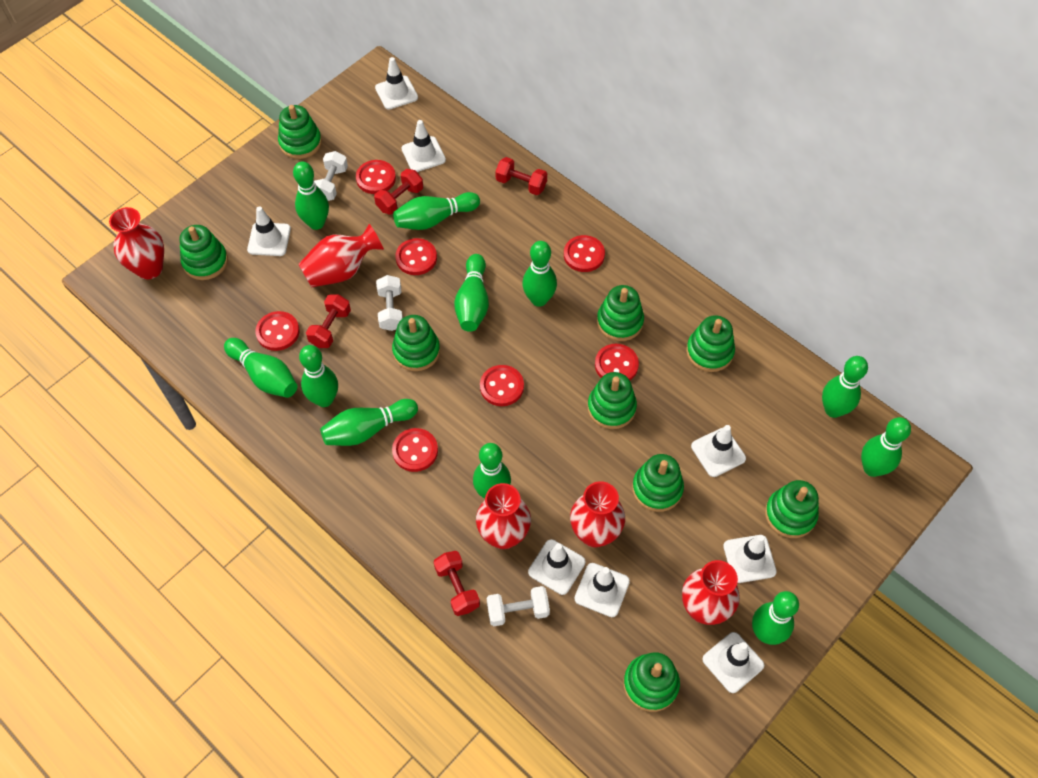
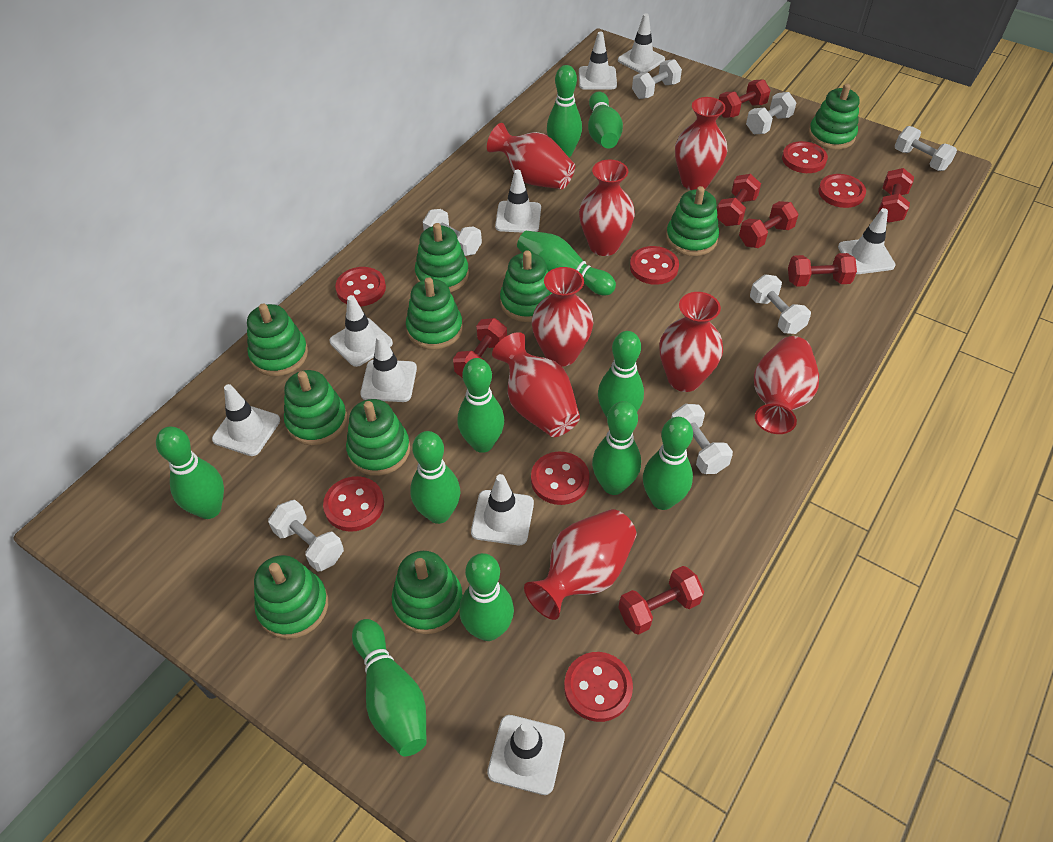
green stacking toy: [179,225,228,280] [278,105,322,159] [392,315,440,371] [587,372,637,429] [597,285,644,341] [623,652,680,712] [632,454,684,512] [686,315,735,372] [765,480,819,538] = 9 -> [247,304,308,376] [254,555,328,639] [284,370,347,445] [346,399,410,476] [392,551,463,634] [406,277,463,350] [415,223,469,292] [500,250,552,322] [666,186,719,256] [808,83,860,150] = 10
red dumbbell: [306,294,351,348] [374,169,423,215] [434,551,480,616] [495,157,547,195] = 4 -> [453,318,507,378] [618,566,704,635] [717,174,761,226] [719,79,771,118] [739,201,798,248] [788,253,857,287] [878,168,914,223] = 7
red vase: [109,207,164,279] [298,224,384,287] [476,483,531,549] [570,481,625,548] [682,560,740,625] = 5 -> [487,123,575,189] [492,332,580,437] [524,509,637,620] [532,267,593,367] [579,160,635,256] [660,292,723,392] [675,97,728,190] [754,336,819,434] = 8
white dumbbell: [314,151,348,201] [376,275,403,331] [487,586,550,626] = 3 -> [268,500,344,572] [423,209,482,256] [632,59,682,99] [671,404,733,474] [746,92,796,134] [750,275,811,334] [895,126,957,171] = 7
white traffic cone: [247,206,291,256] [375,57,418,110] [402,120,446,172] [528,539,585,595] [574,563,630,617] [691,425,746,477] [702,632,764,693] [723,535,777,583] = 8 -> [212,384,280,456] [330,295,393,367] [360,334,417,402] [471,474,534,545] [487,715,565,795] [495,169,541,233] [579,32,617,90] [618,13,665,73] [838,208,896,274] = 9

